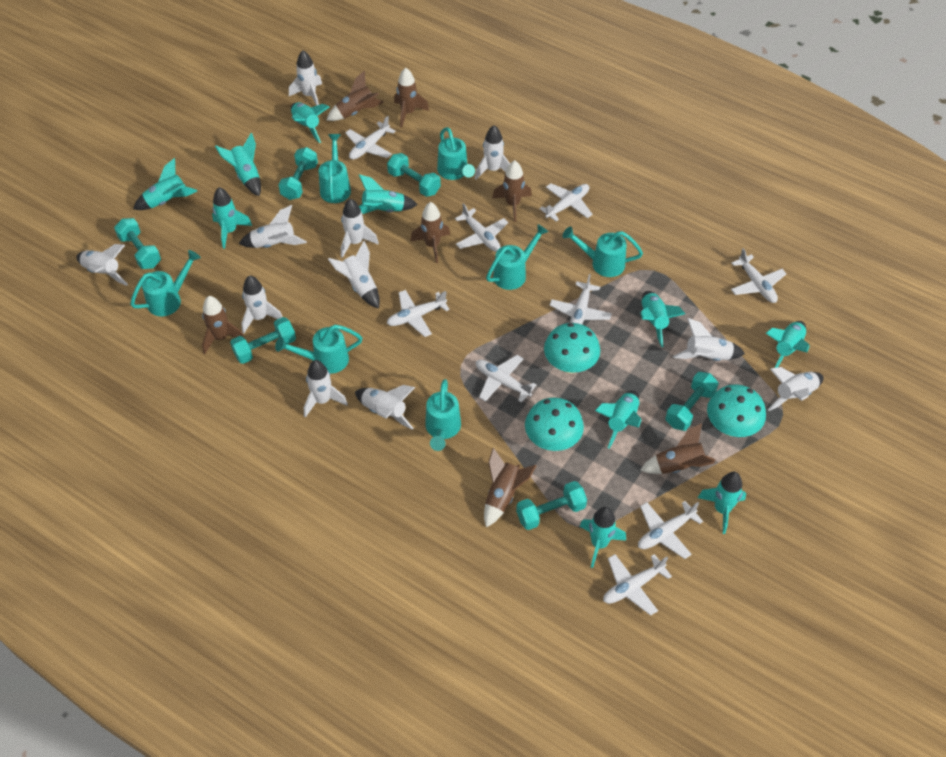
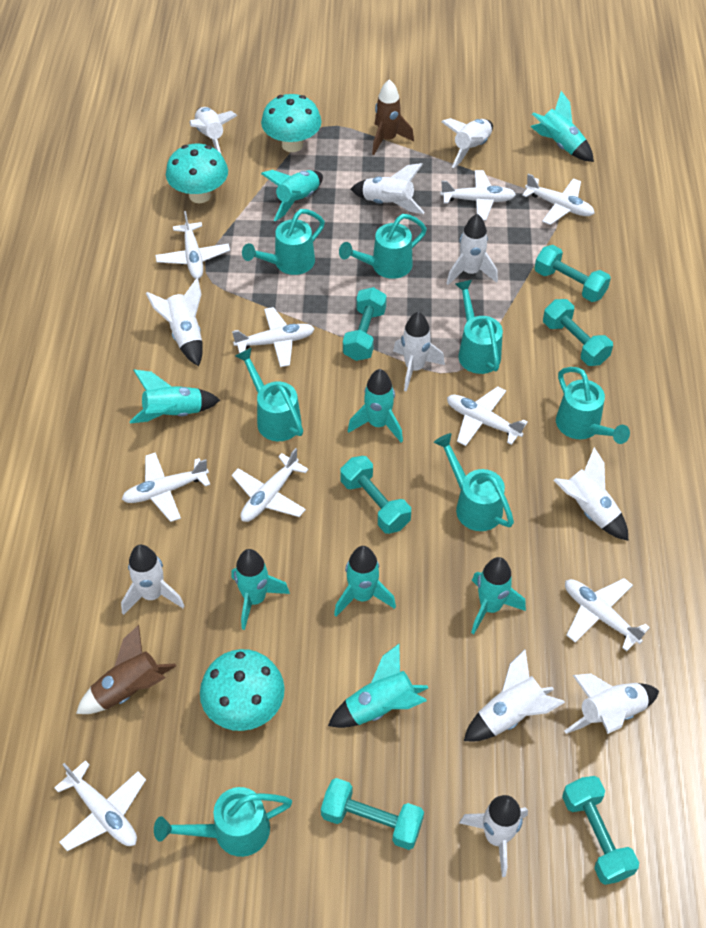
brown rocket: [202,296,245,354] [326,70,384,121] [394,68,429,128] [411,202,450,263] [484,448,536,527] [492,160,532,222] [640,423,715,474] = 7 -> [76,625,176,714] [372,79,414,155] = 2
turquoise rocket: [133,158,197,210] [212,187,252,249] [215,133,261,196] [291,102,329,143] [359,174,418,214] [580,507,626,568] [595,390,641,449] [640,291,685,347] [698,472,746,534] [766,321,810,368] = 10 -> [130,369,220,423] [232,549,290,630] [261,170,323,221] [328,644,428,728] [334,546,396,617] [348,369,403,442] [471,557,526,634] [531,91,594,162] = 8

